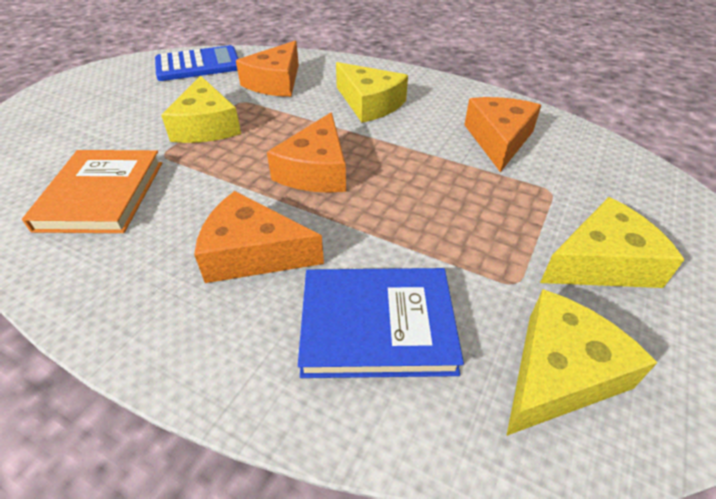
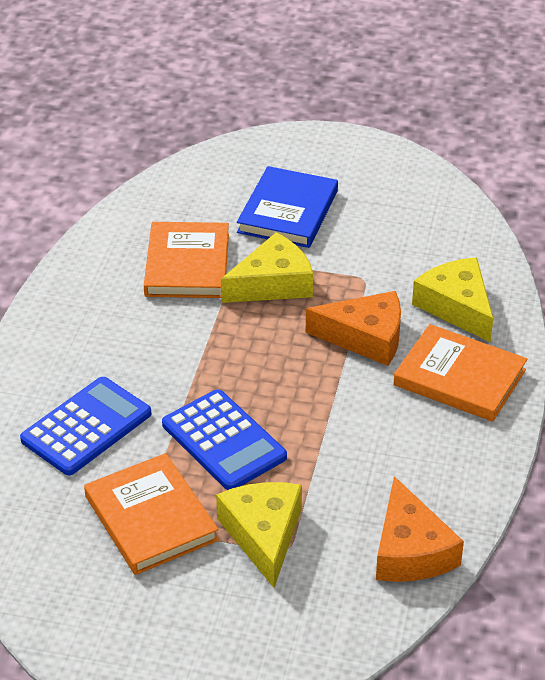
blue calculator: [155,45,238,81] = 1 -> [20,377,151,475] [162,389,287,490] = 2
orange book: [22,150,162,233] = 1 -> [84,453,219,575] [144,222,229,298] [393,324,528,422] = 3
orange cheese: [194,191,324,283] [236,41,299,97] [267,112,346,193] [464,97,541,172] = 4 -> [306,291,401,366] [376,476,464,582] = 2
yellow cheese: [161,76,241,143] [336,62,408,123] [506,289,658,436] [540,197,685,288] = 4 -> [216,482,302,588] [221,232,313,303] [412,258,493,342] = 3

